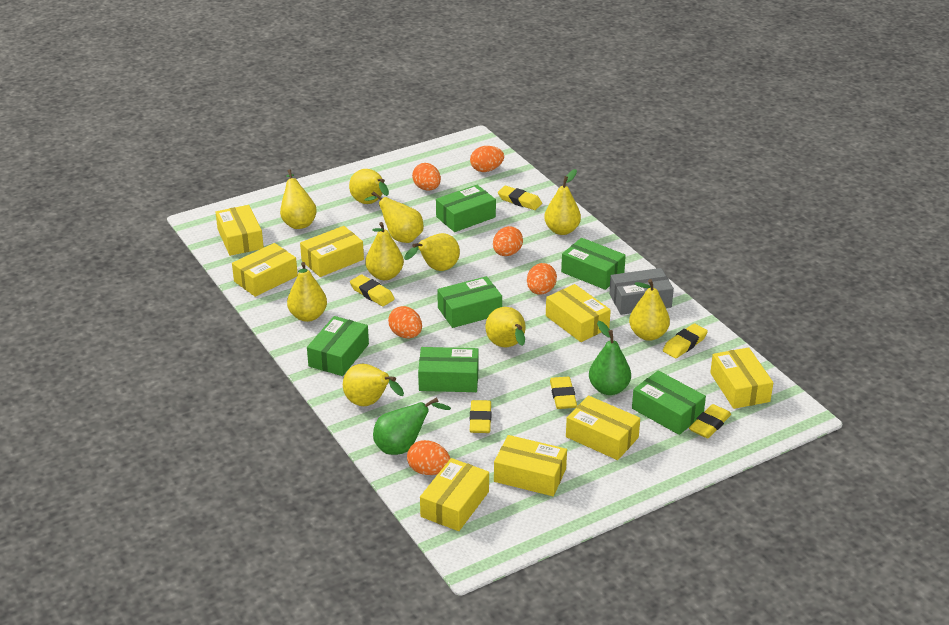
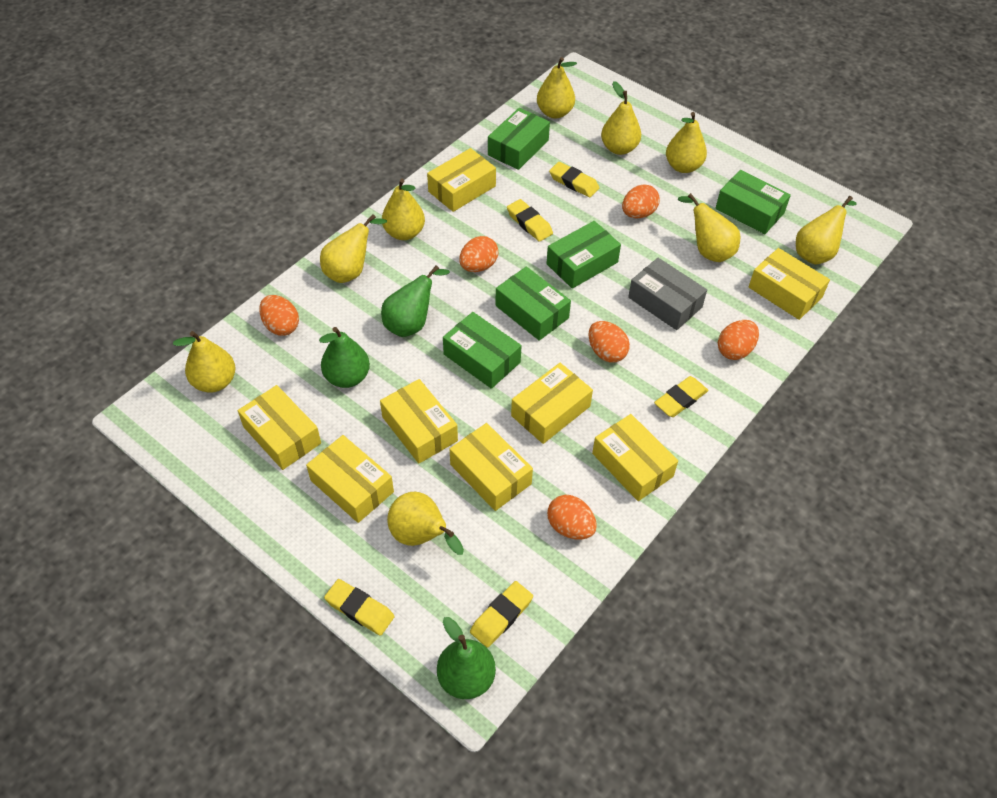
green box: [307,316,369,376] [418,347,479,392] [436,185,496,232] [437,276,502,328] [561,238,626,290] [632,370,706,435] = 6 -> [443,312,522,389] [488,108,550,170] [495,266,571,341] [546,221,621,289] [715,170,791,234] = 5
green pear: [373,397,451,455] [589,321,631,395] = 2 -> [319,327,370,388] [381,265,450,337] [437,617,496,699] = 3
yellow eraser: [350,274,395,306] [470,400,491,433] [498,186,542,210] [550,377,577,409] [663,323,708,358] [689,404,731,438] = 6 -> [324,579,395,636] [470,581,533,648] [507,199,553,242] [549,162,599,198] [654,376,709,417] = 5
yellow pear: [280,169,317,229] [287,262,327,322] [343,364,404,406] [349,169,389,204] [365,191,424,243] [365,222,404,280] [404,233,460,271] [485,307,526,347] [544,169,581,235] [629,279,670,341] = 10 -> [173,331,235,393] [320,214,387,283] [382,179,425,240] [387,492,464,555] [537,57,577,119] [601,81,641,155] [666,112,707,173] [678,193,740,262] [796,196,857,265] = 9

